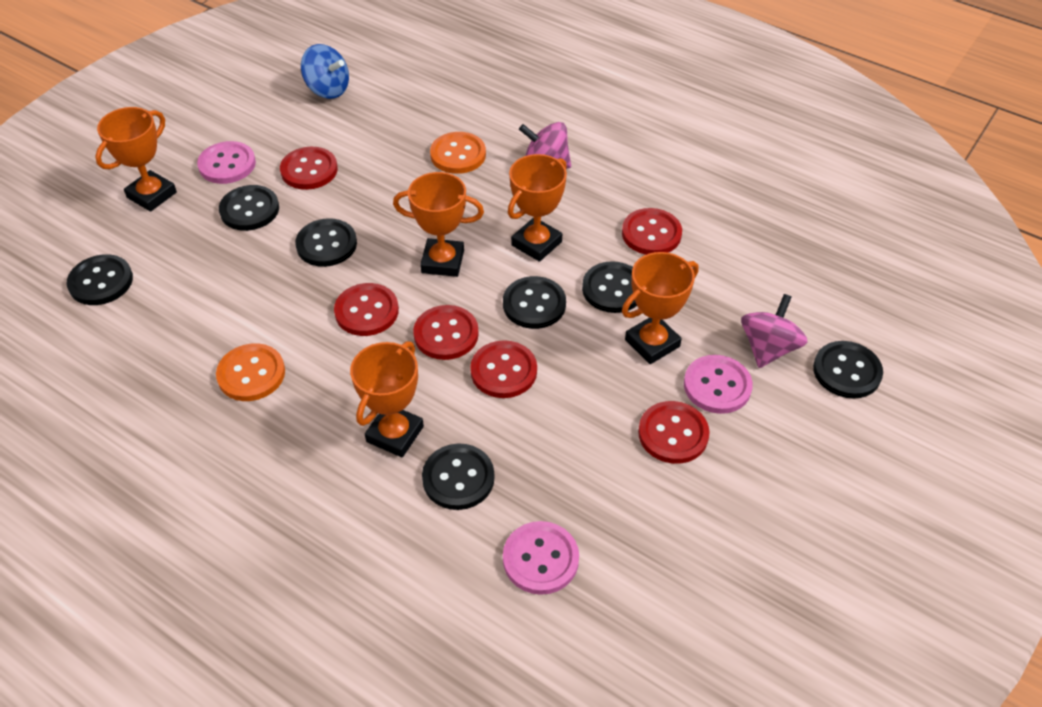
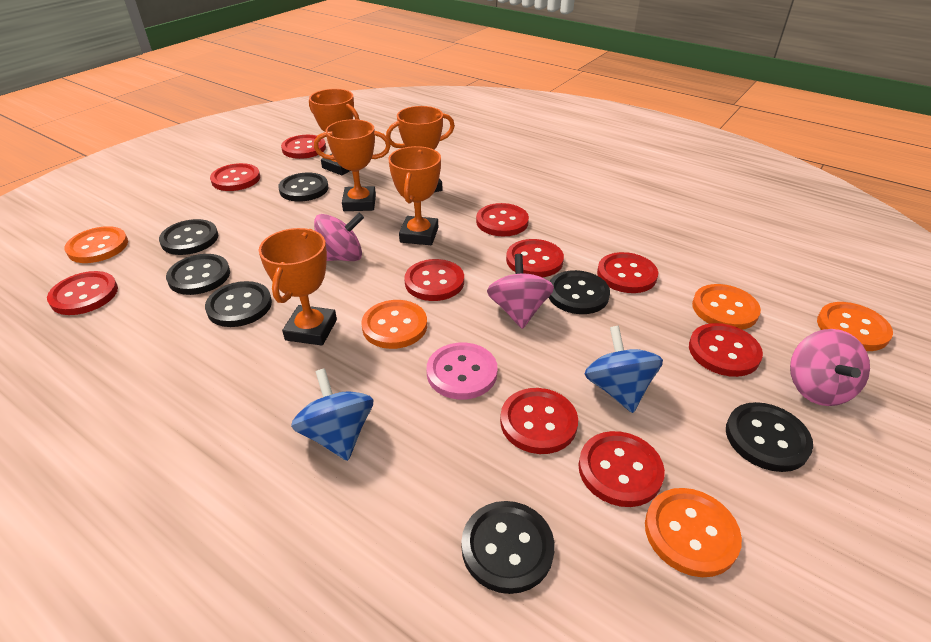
blue spinning top: [301,44,349,99] = 1 -> [291,368,374,461] [584,326,663,413] = 2
orange button: [216,343,285,401] [430,132,486,174] = 2 -> [65,226,128,263] [361,300,427,349] [645,488,742,577] [692,284,761,330] [817,302,893,351] = 5
pink button: [197,141,256,184] [503,521,579,595] [684,355,753,414] = 3 -> [426,343,498,400] = 1
pink spinning top: [519,122,571,169] [741,294,807,368] = 2 -> [314,213,364,261] [487,254,554,329] [790,329,870,406] = 3
red button: [280,147,338,190] [334,283,399,336] [413,305,479,360] [470,340,537,398] [622,208,682,255] [638,401,710,464] = 6 -> [47,271,118,315] [210,163,260,191] [281,135,326,159] [404,259,464,301] [476,203,529,236] [500,388,578,454] [506,239,564,277] [578,431,665,507] [597,252,658,293] [689,323,763,377] = 10

